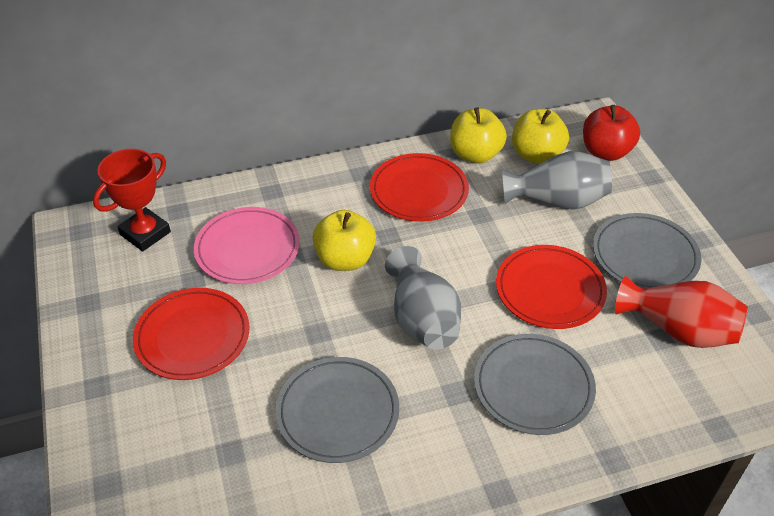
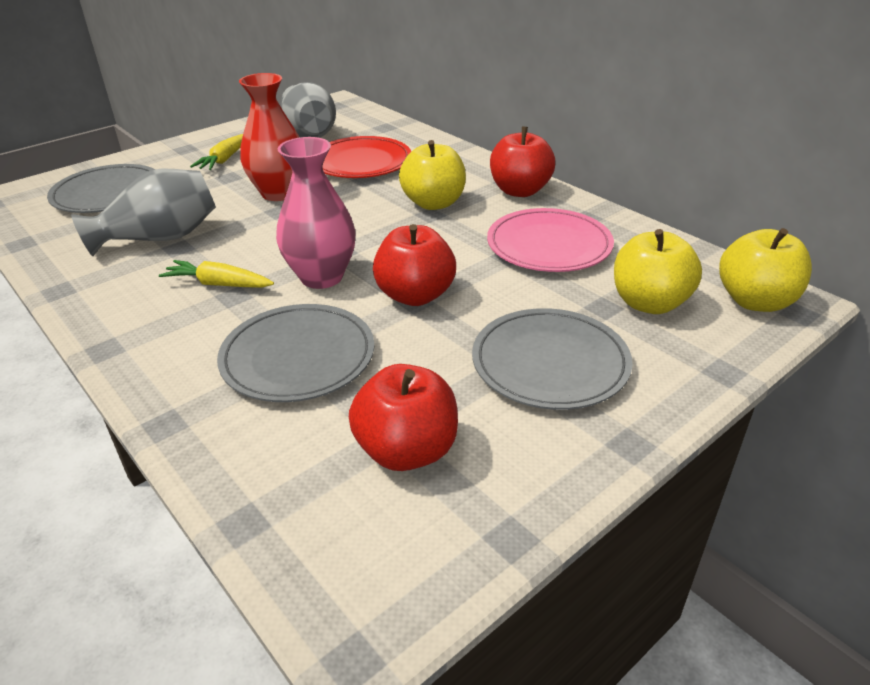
pink vase: none = 0 -> [276,137,356,289] = 1
red apple: [583,105,640,161] = 1 -> [349,364,458,471] [373,224,456,306] [490,126,555,197] = 3
red plate: [133,288,249,380] [370,153,469,222] [496,245,607,329] = 3 -> [323,136,411,178] = 1
red trophy: [93,149,171,251] = 1 -> none = 0
yellow carrot: none = 0 -> [159,260,274,288] [190,134,243,170] = 2

